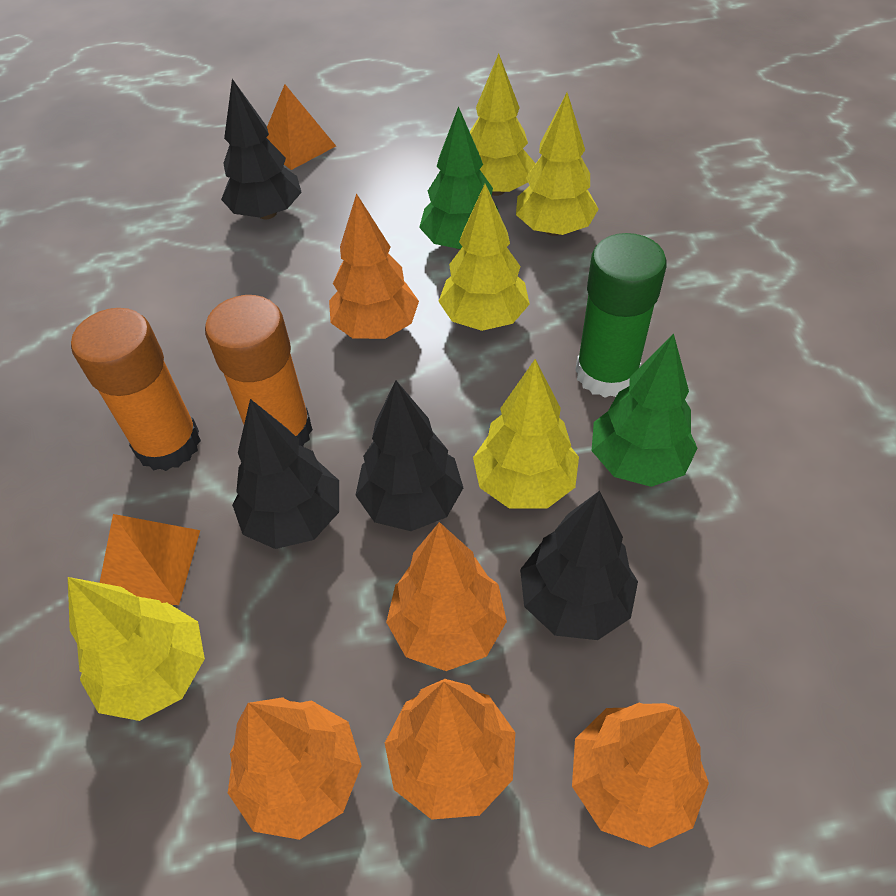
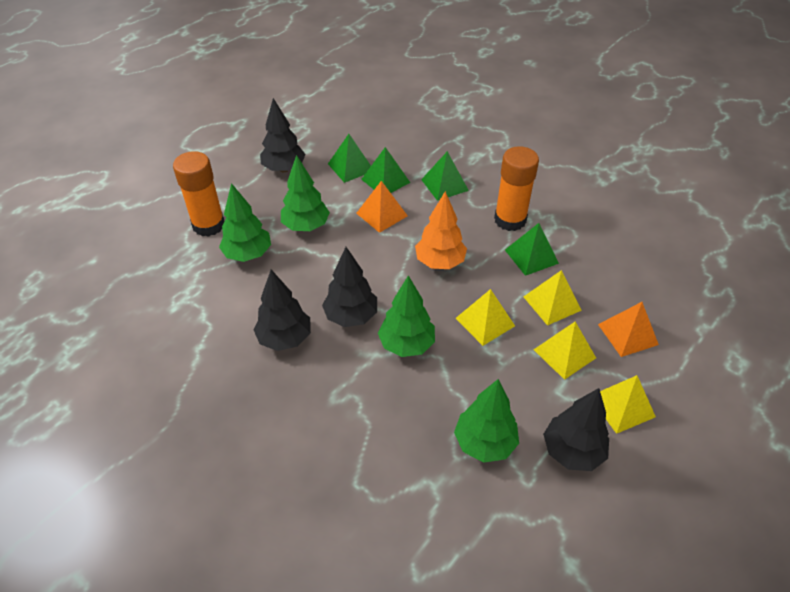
green glue stick: [575,233,667,398] = 1 -> none = 0
green pyramid: none = 0 -> [328,134,371,183] [361,147,410,193] [421,151,469,201] [505,223,559,276] = 4
green tree: [419,106,499,250] [592,333,698,487] = 2 -> [219,183,271,262] [281,155,330,231] [378,275,435,357] [454,379,519,463] = 4
orange tree: [228,697,362,840] [329,193,419,339] [385,679,515,820] [386,522,507,671] [572,703,709,848] = 5 -> [415,191,467,269] = 1
yellow pyramid: none = 0 -> [455,289,515,346] [524,270,582,326] [533,322,596,380] [600,375,656,434] = 4
yellow tree: [68,577,205,721] [438,184,530,331] [470,54,536,196] [473,359,579,509] [516,93,599,236] = 5 -> none = 0

